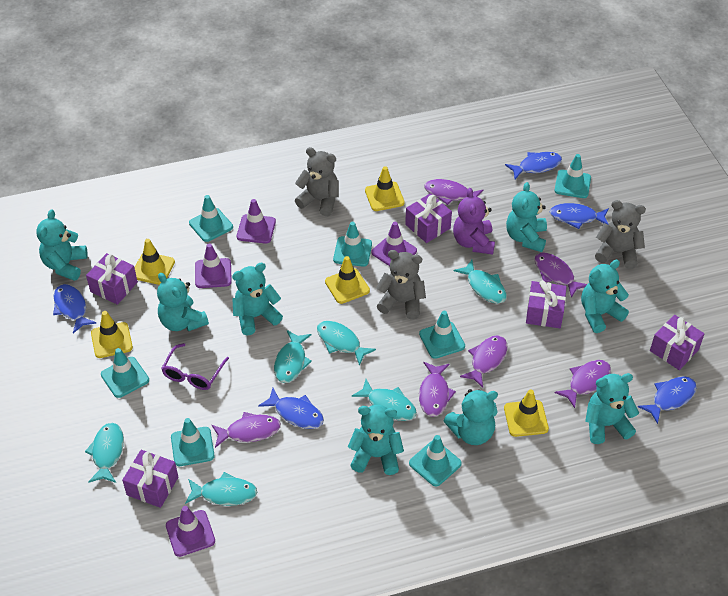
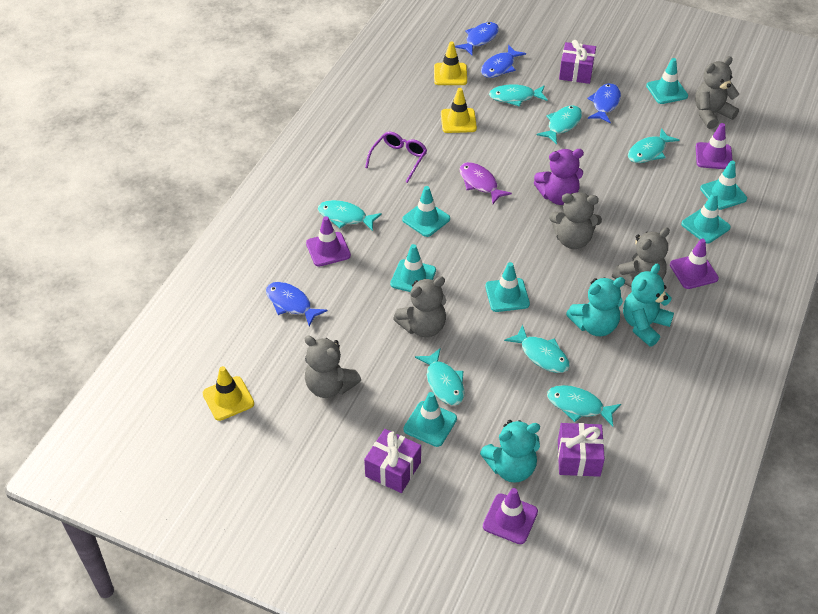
blue fish: [53,284,96,333] [258,388,324,429] [505,152,562,179] [549,203,609,229] [638,376,696,424] = 5 -> [266,282,327,327] [455,22,499,55] [481,45,526,78] [587,83,621,124] = 4
grey teddy bear: [295,147,339,216] [376,250,426,319] [595,200,646,269] = 3 -> [305,336,361,398] [393,276,446,337] [549,192,602,249] [612,227,670,287] [695,56,739,129] = 5
purple fish: [211,412,281,448] [419,362,456,417] [424,179,483,205] [460,335,508,388] [534,253,587,298] [554,360,611,408] = 6 -> [459,162,512,204] = 1
purple gift: [86,253,138,305] [122,450,178,508] [405,193,452,243] [526,280,567,328] [650,315,704,370] = 5 -> [364,429,421,493] [558,423,605,477] [559,40,596,84] = 3
turquoise fish: [85,423,124,483] [185,472,257,506] [274,330,312,383] [317,321,376,366] [351,379,417,421] [454,260,507,303] = 6 -> [318,200,382,231] [415,348,465,405] [489,84,548,107] [504,325,570,373] [537,105,582,144] [547,385,621,427] [628,128,679,163] = 7
turquoise teddy bear: [36,209,88,281] [157,273,209,331] [232,263,283,335] [348,405,404,475] [444,389,498,445] [506,182,547,252] [581,260,629,333] [585,373,639,444] = 8 -> [480,420,540,483] [566,277,625,336] [623,263,674,347] = 3
yellow traffic cone: [91,311,133,358] [134,239,175,285] [325,256,370,304] [365,166,405,211] [504,390,549,437] = 5 -> [203,366,254,421] [434,41,467,85] [441,88,477,133] = 3

